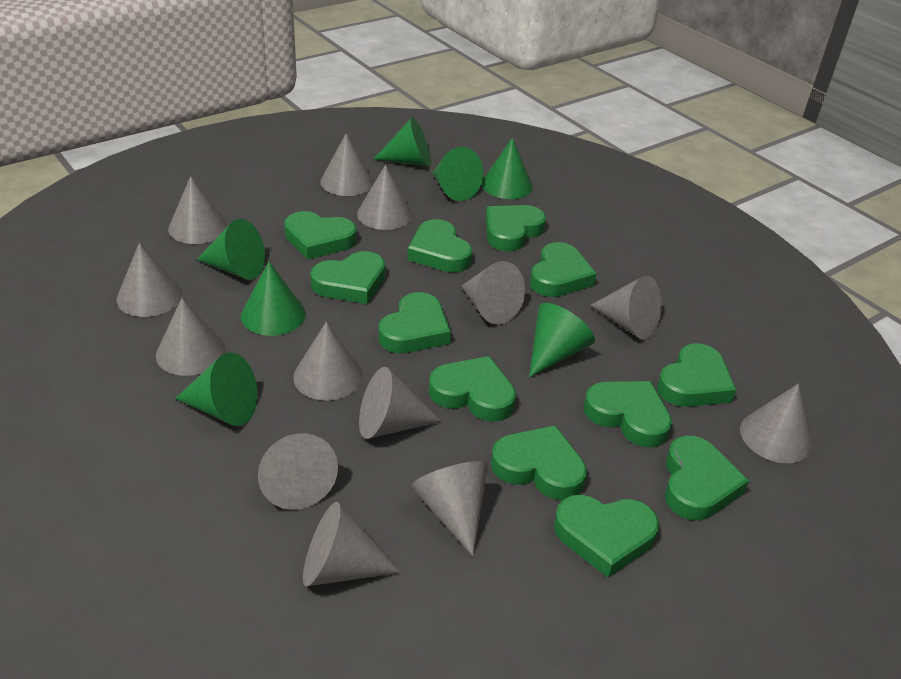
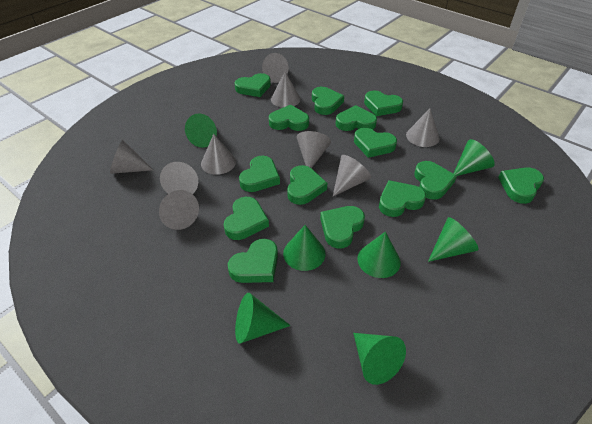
green heart: [284,211,357,260] [310,251,385,304] [378,292,451,353] [407,219,473,272] [429,356,516,422] [486,205,546,251] [491,425,587,500] [530,242,597,297] [554,495,659,577] [584,381,672,448] [657,343,736,407] [665,435,749,520] = 12 -> [224,197,269,240] [228,239,278,283] [235,73,271,97] [239,156,280,192] [269,105,309,131] [287,165,327,205] [312,87,344,115] [320,206,365,248] [336,105,377,131] [354,128,397,158] [364,90,403,116] [379,180,426,217] [414,161,457,200] [498,167,544,204] = 14
grey cone: [116,243,183,317] [156,298,226,376] [168,176,227,244] [258,433,338,510] [293,322,363,401] [303,502,401,586] [320,133,373,196] [357,165,412,230] [359,367,442,439] [411,461,488,556] [461,261,525,325] [590,276,662,340] [740,384,812,463] = 13 -> [110,140,153,174] [159,190,199,230] [160,162,198,194] [201,134,236,175] [262,53,288,83] [271,72,301,108] [297,131,331,168] [333,155,371,196] [406,108,439,147] = 9

